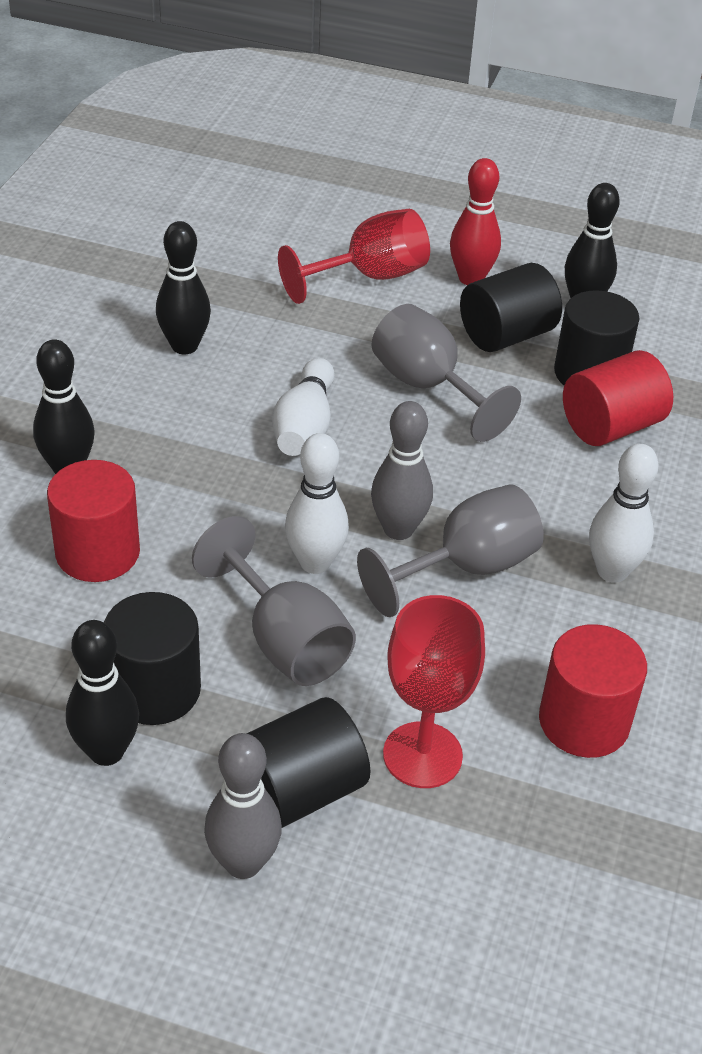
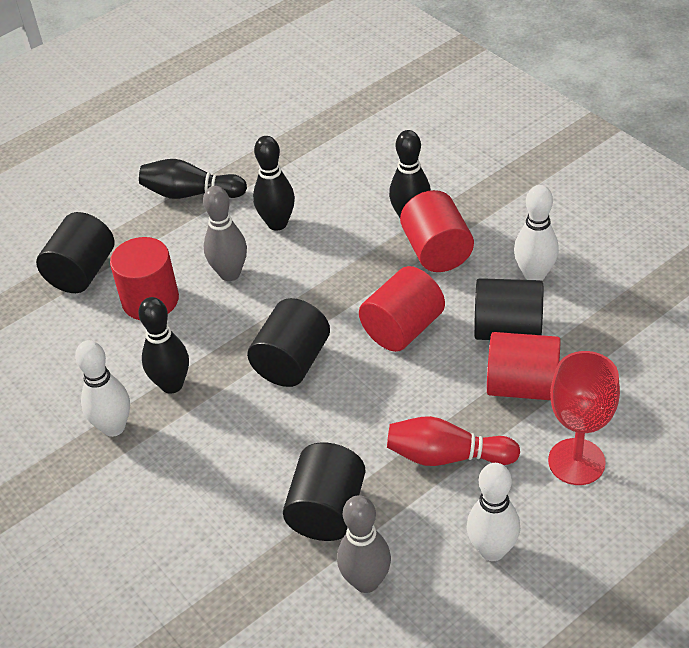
grey goblet: [192,516,356,686] [357,485,544,617] [372,304,521,442] = 3 -> none = 0
red cylinder: [47,460,140,582] [539,624,647,758] [563,350,673,446] = 3 -> [110,237,179,320] [359,266,445,352] [400,190,474,272] [487,332,561,400] = 4
red goblet: [278,209,430,304] [383,595,485,788] = 2 -> [548,351,620,485] = 1

